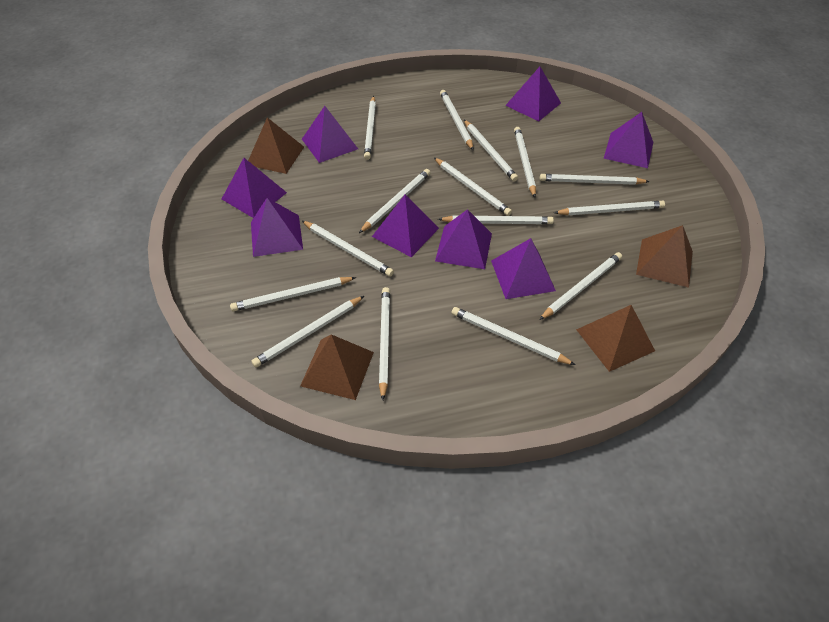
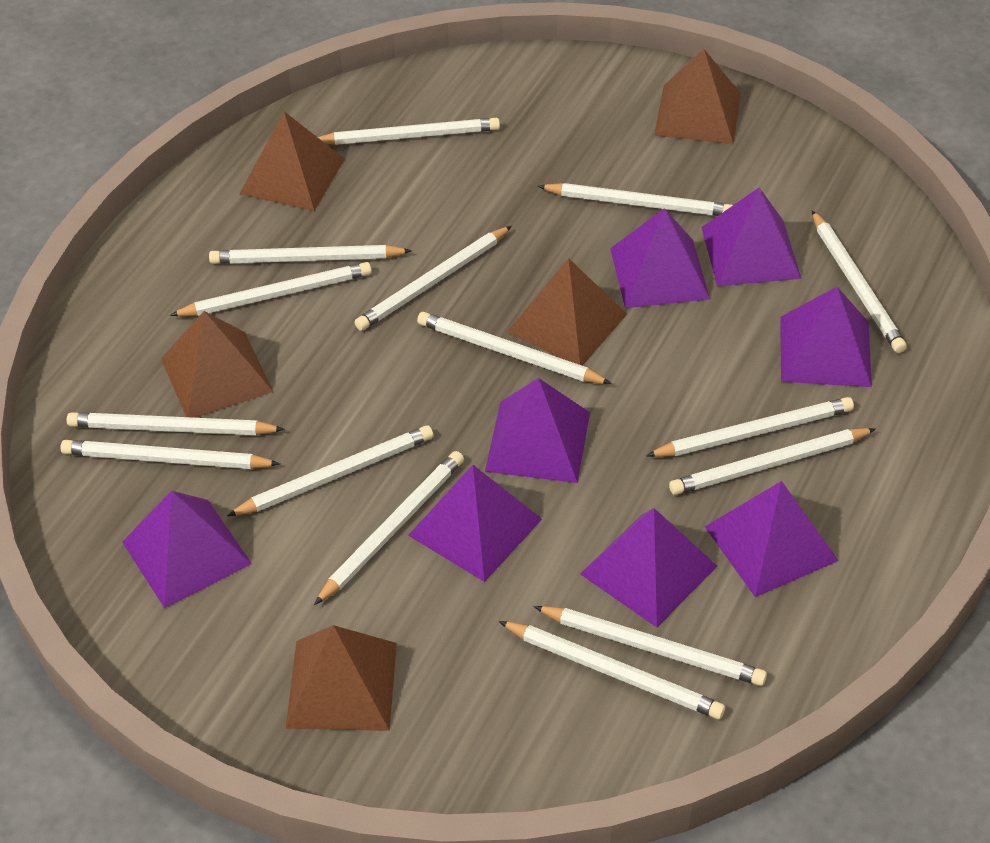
brown pyramid: [248,118,304,174] [300,334,374,400] [576,305,655,372] [636,225,693,288] = 4 -> [161,311,273,418] [240,112,345,211] [286,625,397,731] [507,258,627,366] [654,49,741,144] = 5

